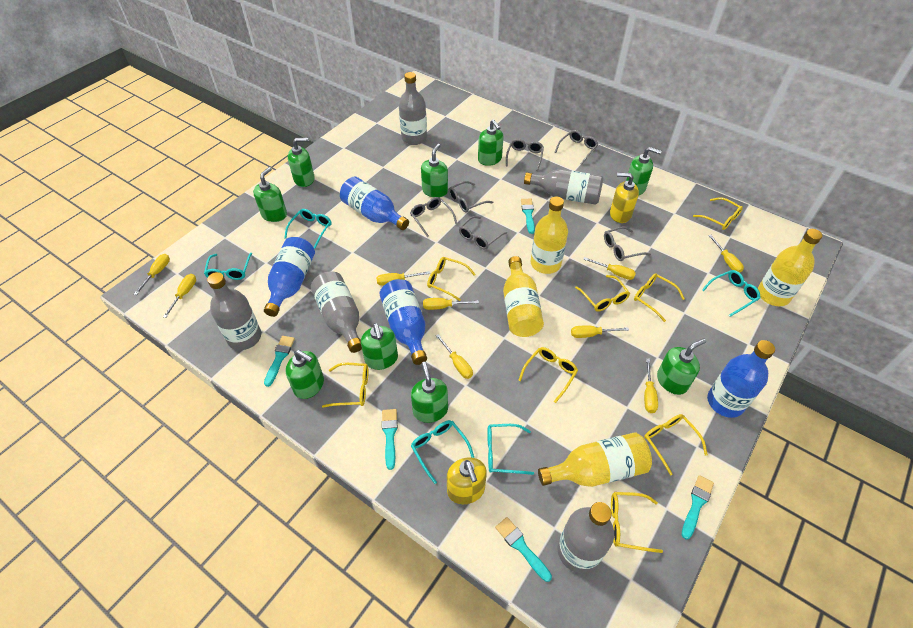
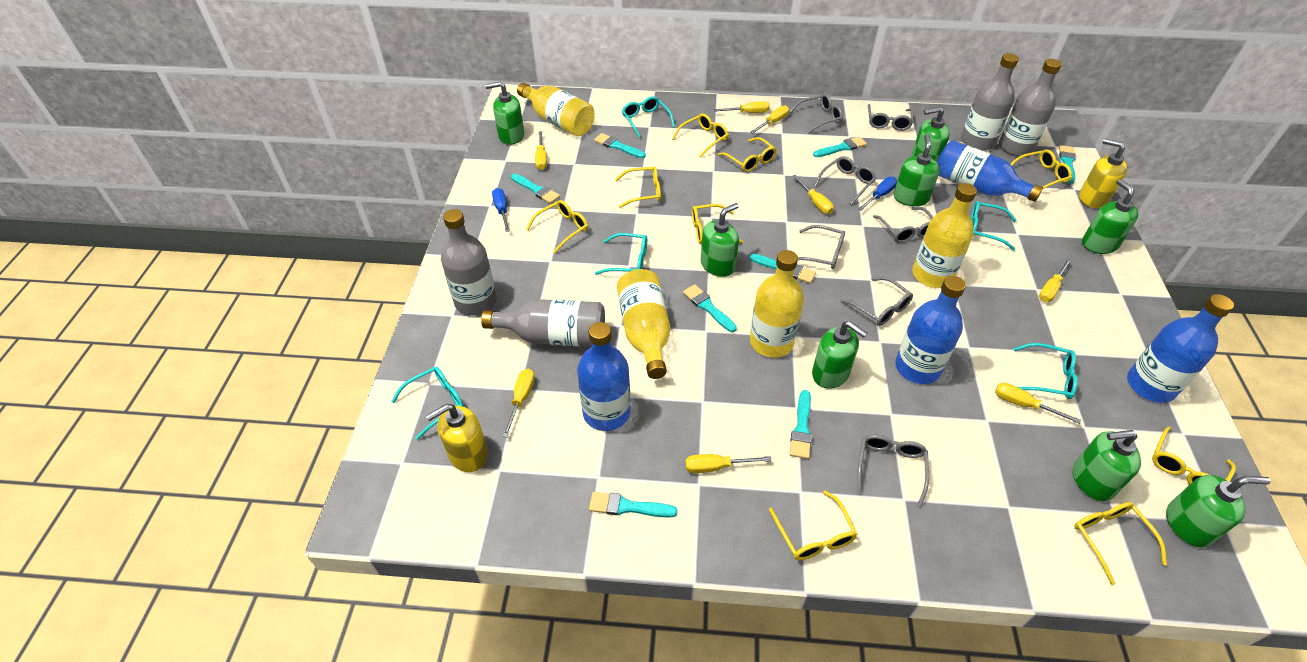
blue screwdriver: none = 0 -> [492,188,510,232] [858,177,897,211] = 2
green soap dispenser: [253,167,287,222] [286,350,324,399] [288,138,315,187] [361,323,398,370] [411,362,448,423] [421,144,448,198] [478,120,504,166] [626,147,662,195] [657,339,706,395] = 9 -> [486,82,524,145] [701,203,739,277] [812,321,867,389] [894,134,940,207] [911,107,950,162] [1073,430,1141,501] [1082,179,1138,254] [1166,475,1271,547] = 8
grey bottle: [207,272,261,350] [311,271,362,353] [399,72,427,145] [524,169,604,205] [557,502,614,573] = 5 -> [441,209,497,315] [481,299,605,347] [961,53,1019,151] [999,59,1062,156] = 4
grey glasses: [410,197,457,237] [448,181,493,212] [459,216,507,250] [506,139,544,171] [555,130,598,165] [604,226,651,261] = 6 -> [789,94,843,133] [798,225,845,269] [814,156,877,205] [840,277,913,326] [857,434,929,506] [868,104,914,131] [873,207,933,243] = 7
turquoise brush: [264,336,295,387] [382,409,398,470] [495,517,552,582] [521,199,535,234] [682,475,714,540] = 5 -> [511,174,560,204] [589,492,678,518] [594,133,646,158] [683,284,737,332] [750,254,816,283] [790,390,812,459] [813,137,867,157] [1059,145,1076,184] = 8
yellow glasses: [322,363,369,408] [427,257,476,301] [518,347,578,403] [575,275,630,312] [611,492,663,553] [634,273,685,322] [644,414,708,476] [693,197,743,230] = 8 -> [526,200,588,253] [615,166,661,208] [672,114,729,158] [692,204,743,244] [718,137,777,172] [769,491,857,560] [1011,149,1072,189] [1074,502,1167,585] [1152,427,1236,485] = 9
yellow screwdriver: [134,254,170,295] [163,274,196,318] [376,271,430,286] [423,298,479,310] [436,334,473,379] [571,325,629,338] [583,257,636,280] [644,358,658,413] [708,235,744,273] = 9 -> [502,369,535,437] [535,131,547,170] [685,454,772,473] [714,101,770,113] [751,105,789,133] [792,175,834,214] [995,383,1081,424] [1039,259,1072,302] = 8

